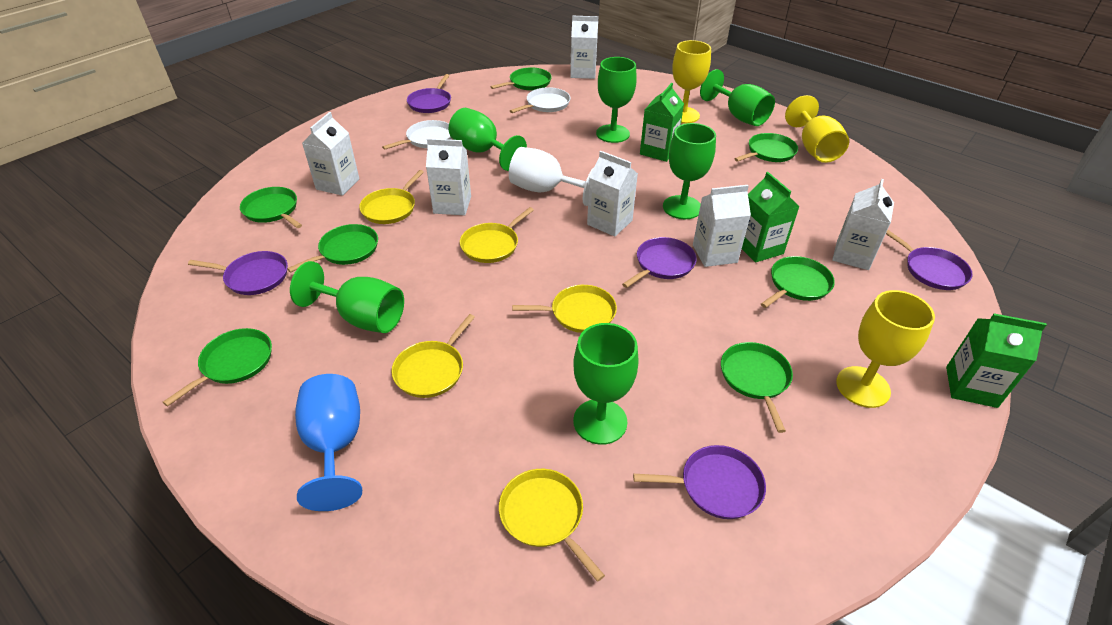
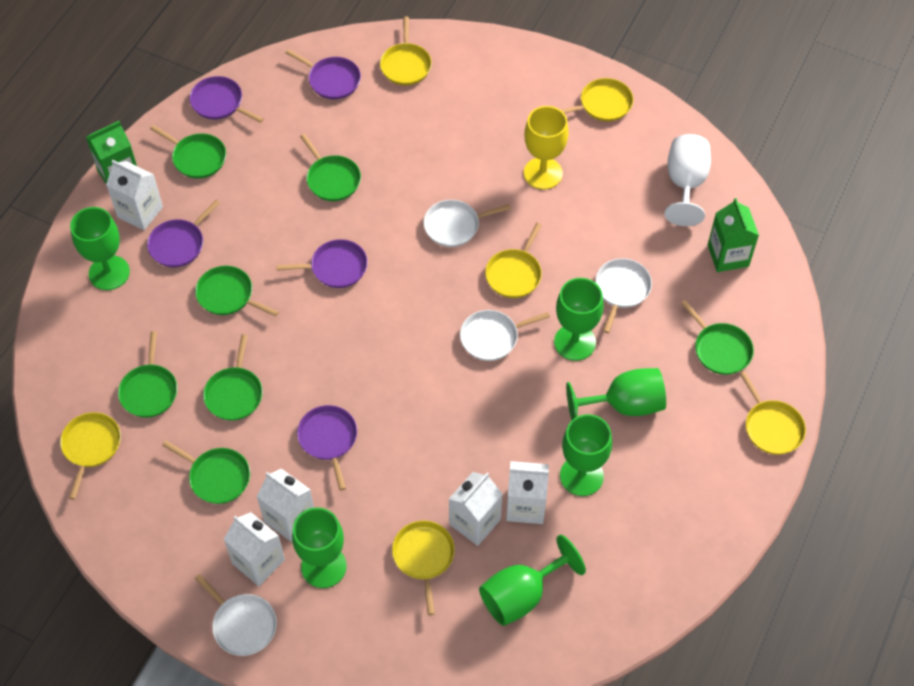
blue goblet: [295,374,362,511] = 1 -> none = 0
green carton: [640,83,684,162] [742,172,800,263] [946,314,1047,408] = 3 -> [86,121,137,184] [708,198,759,272] = 2
white carton: [302,112,359,196] [426,138,471,215] [570,16,598,79] [587,151,638,237] [693,185,751,267] [832,179,894,270] = 6 -> [106,160,163,230] [223,512,285,586] [256,469,314,542] [449,472,502,546] [506,461,549,524] = 5
white pan: [382,120,452,150] [510,87,570,113] = 2 -> [195,574,277,656] [424,200,511,247] [460,310,550,361] [595,258,652,333] = 4
yellow goblet: [672,40,711,124] [785,95,849,163] [836,290,935,408] = 3 -> [524,106,568,189] = 1
yellow pan: [359,170,424,224] [392,314,475,398] [460,207,534,263] [499,469,605,582] [512,285,617,333] = 5 -> [60,412,121,500] [380,17,432,85] [392,521,455,615] [485,223,542,298] [561,78,633,121] [740,371,806,455] = 6

